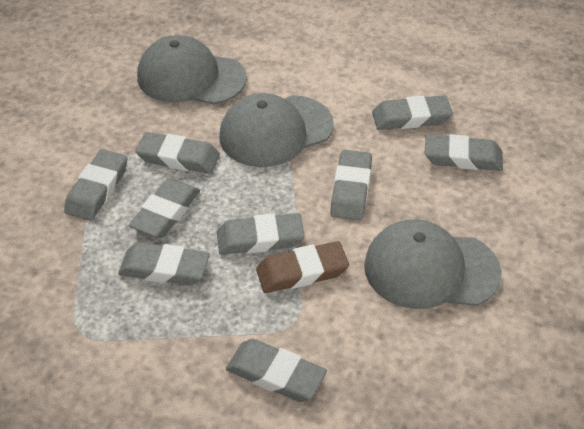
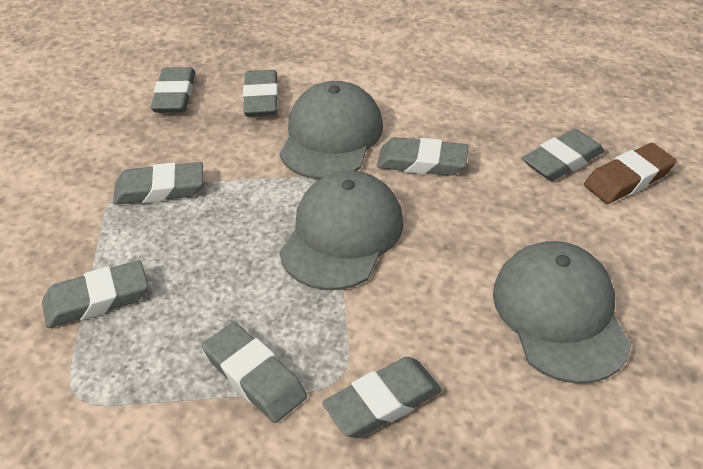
grey eraser: [64,149,127,221] [118,242,210,285] [129,178,200,238] [135,132,220,174] [217,213,305,255] [226,339,327,402] [330,150,372,220] [372,95,453,130] [425,134,503,171] = 9 -> [42,260,148,328] [113,162,203,205] [151,67,195,113] [202,322,307,423] [243,70,278,117] [322,357,442,438] [377,137,468,176] [522,129,604,181] = 8

